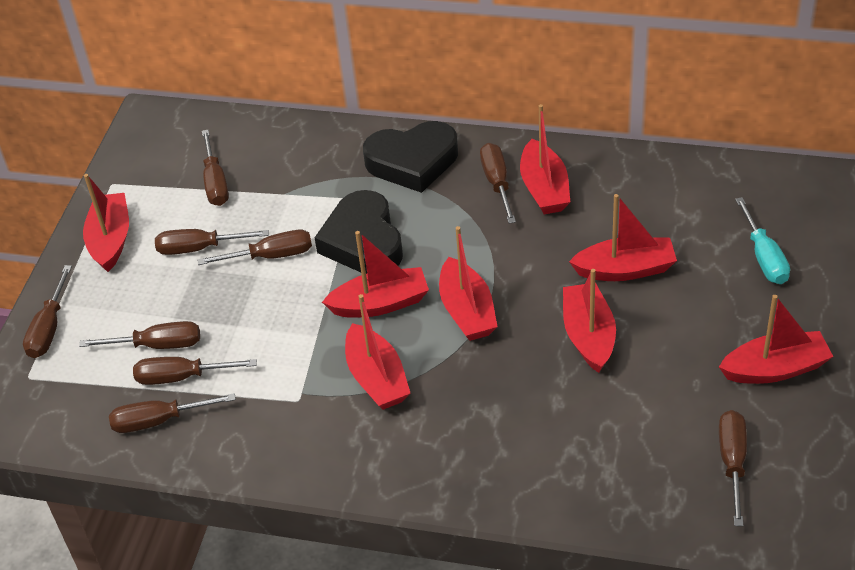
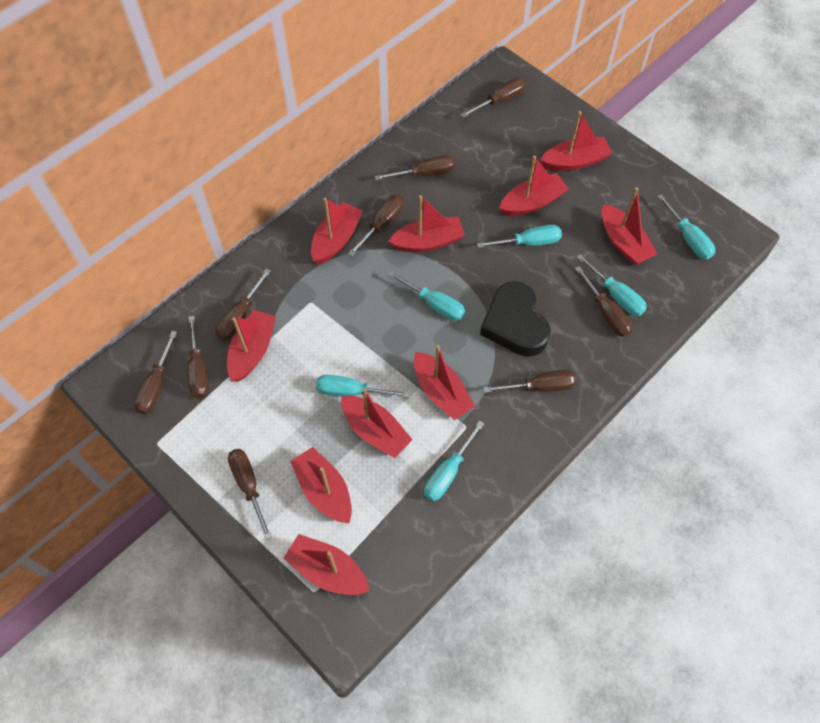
black heart: [315,190,403,274] [363,121,458,193] = 2 -> [480,281,551,357] = 1
red boat: [83,174,129,272] [322,231,429,318] [345,294,411,410] [439,226,498,341] [520,104,570,214] [563,269,616,373] [569,194,677,281] [719,295,834,384] = 8 -> [227,310,276,382] [284,534,370,595] [290,447,352,523] [311,198,363,264] [341,388,413,458] [388,195,465,252] [414,345,475,420] [499,156,569,216] [540,111,612,171] [602,187,657,265] = 10
turquoise screwdriver: [735,197,790,284] = 1 -> [316,375,410,398] [388,271,465,321] [424,420,485,501] [477,225,562,248] [577,254,647,316] [657,194,715,259] = 6

